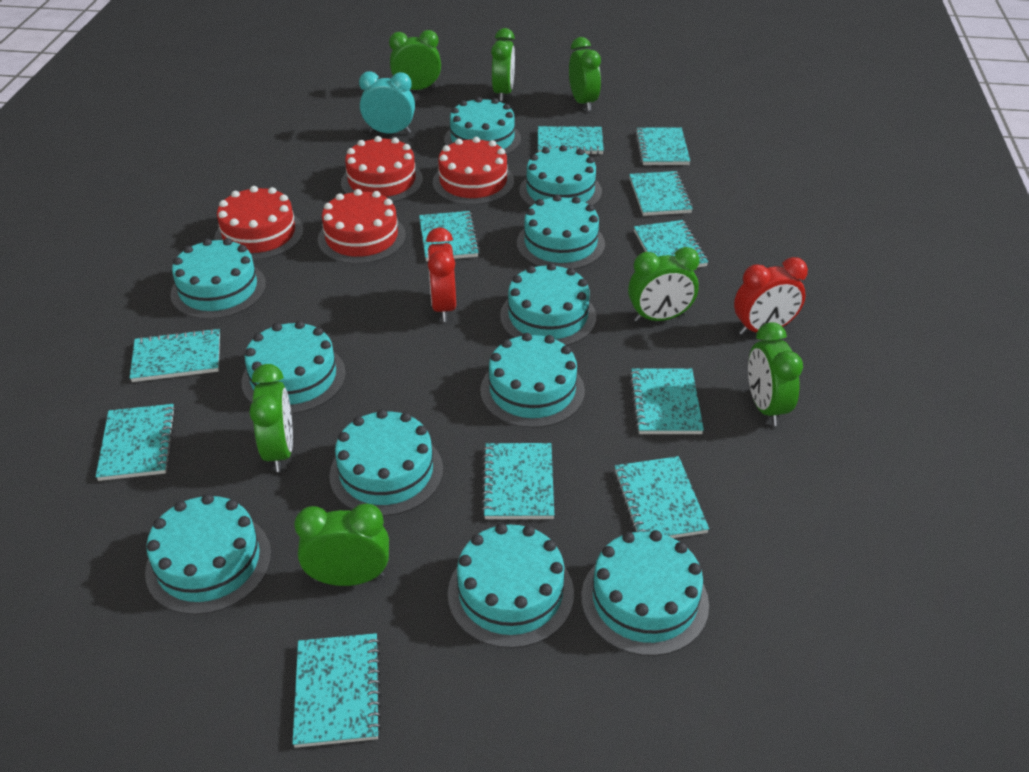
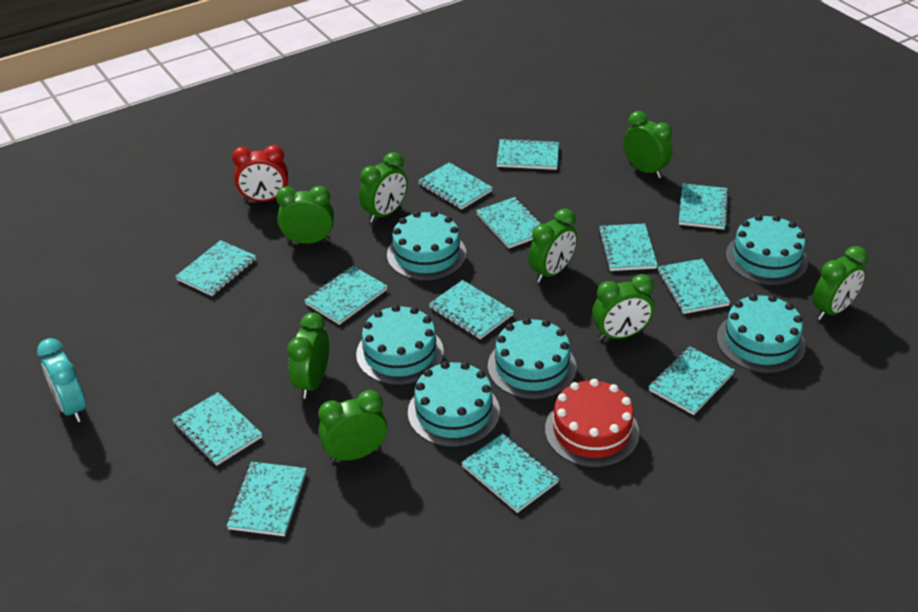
green clock: [249,364,293,472] [294,504,389,586] [389,30,441,90] [491,28,515,101] [569,37,601,111] [628,247,700,322] [748,322,803,426] = 7 -> [276,186,334,244] [287,312,329,399] [318,390,388,462] [359,152,408,223] [528,208,577,283] [592,274,654,341] [623,111,673,178] [813,246,868,320] = 8
red cake: [215,186,303,260] [318,189,406,264] [341,136,423,202] [433,137,514,205] = 4 -> [545,379,639,467] = 1
red clock: [426,227,456,322] [734,257,808,335] = 2 -> [232,145,288,202] = 1
turquoise cake: [145,494,271,615] [170,238,266,319] [241,321,346,414] [329,409,443,516] [444,97,521,155] [448,523,574,648] [481,333,585,428] [500,263,596,346] [517,195,605,269] [519,145,602,207] [581,530,709,656] = 11 -> [356,305,444,385] [387,211,466,280] [408,361,500,447] [488,318,576,399] [717,294,806,373] [726,215,808,285] = 6
turquoise notebook: [96,404,176,481] [130,328,220,382] [292,633,382,748] [419,211,480,261] [481,443,554,519] [538,126,604,155] [614,456,709,538] [629,171,693,216] [629,368,704,434] [634,220,708,267] [635,127,690,165] = 11 -> [172,392,262,466] [175,240,256,296] [227,462,306,536] [304,266,388,325] [418,162,493,210] [429,280,514,339] [461,433,559,513] [476,197,543,249] [496,138,559,170] [598,223,658,271] [649,346,735,415] [658,259,730,314] [679,183,729,229] = 13

